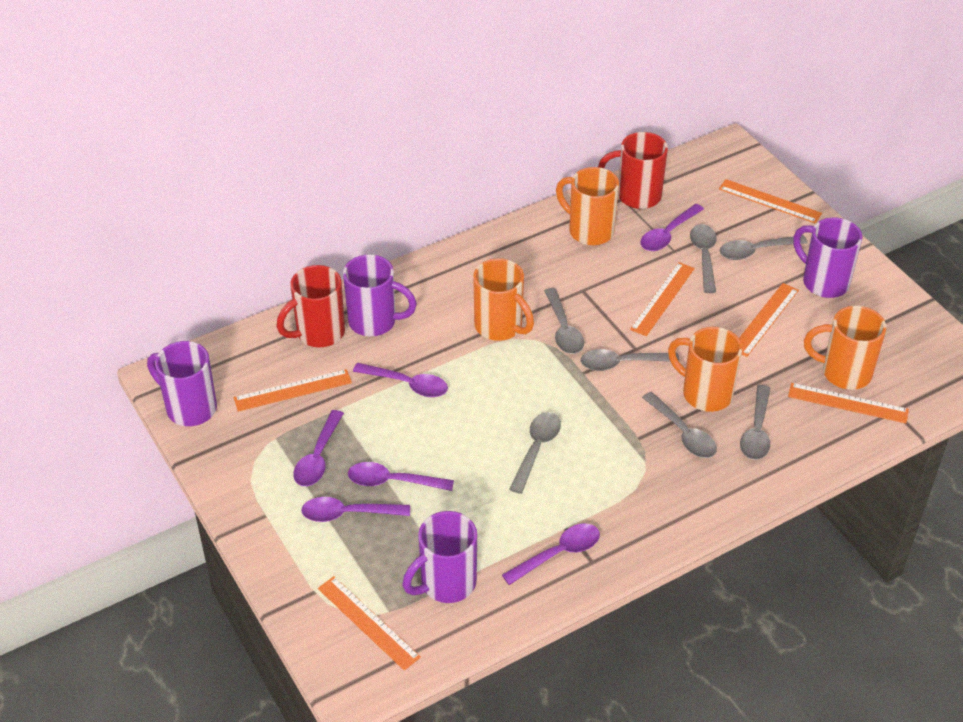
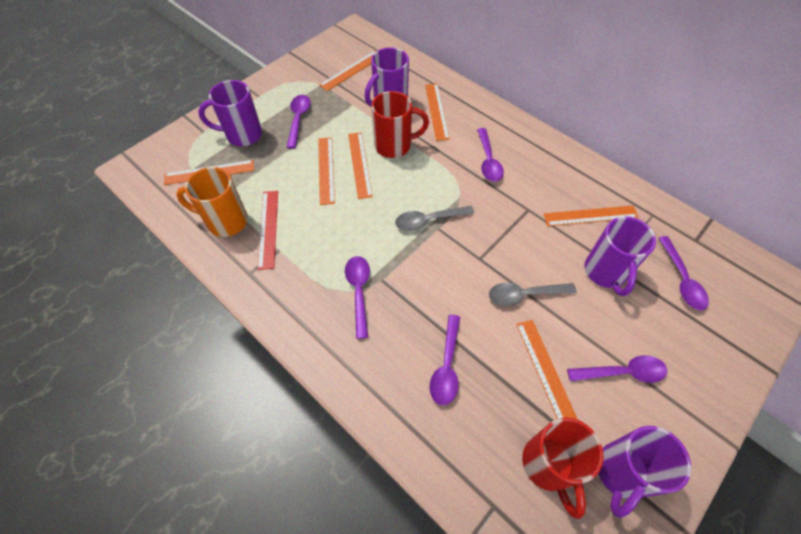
grey spoon: [509,412,561,494] [544,288,584,354] [581,349,679,371] [642,392,717,458] [690,224,717,293] [719,235,808,260] [740,385,770,460] = 7 -> [395,206,474,231] [489,283,577,306] = 2
orange mug: [473,259,534,341] [556,167,619,245] [668,327,742,412] [804,306,886,390] = 4 -> [176,167,248,237] = 1
orange ruler: [234,369,352,411] [318,576,421,671] [630,262,695,336] [719,179,822,224] [739,283,799,357] [788,383,909,423] = 6 -> [164,160,254,185] [318,137,335,205] [319,51,376,91] [348,132,373,199] [425,84,450,141] [516,320,578,420] [544,205,639,226] = 7
red ruler: none = 0 -> [258,191,278,270] = 1

